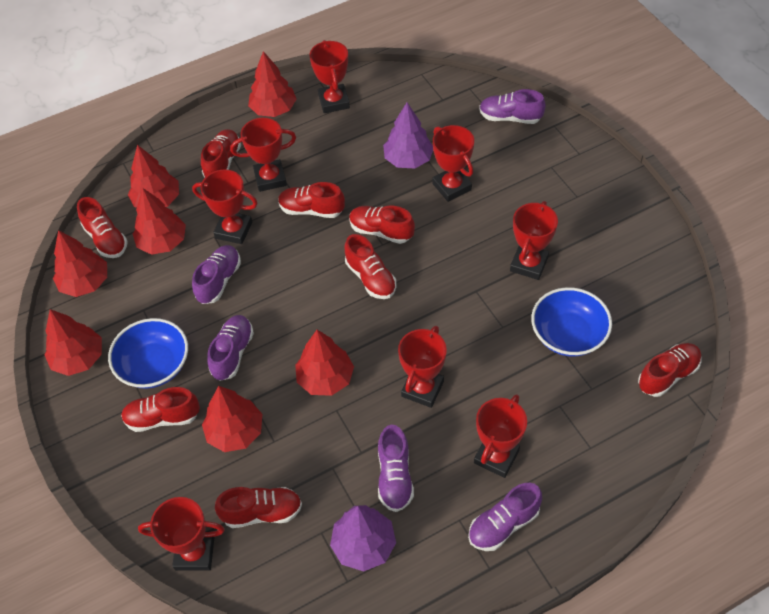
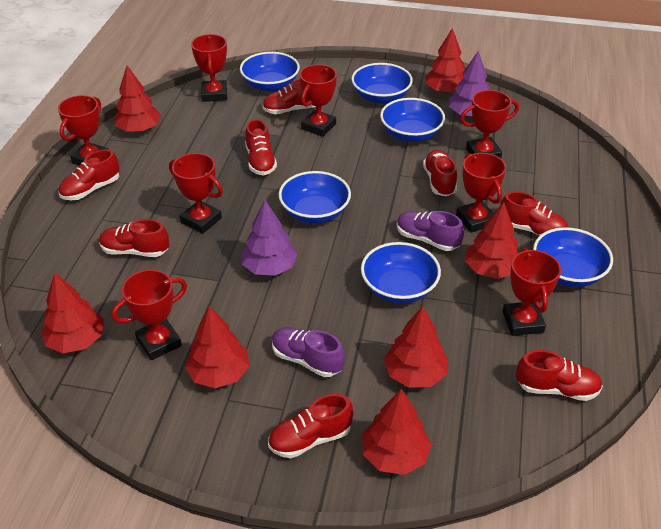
blue bowl: [108,318,188,389] [531,287,612,357] = 2 -> [240,52,300,92] [279,171,351,224] [351,63,413,104] [361,242,441,304] [380,98,445,142] [533,227,613,287] = 6
purple shoe: [192,245,241,304] [207,315,254,381] [378,425,414,512] [468,483,542,551] [479,89,546,124] = 5 -> [272,327,345,377] [397,211,464,251] = 2

